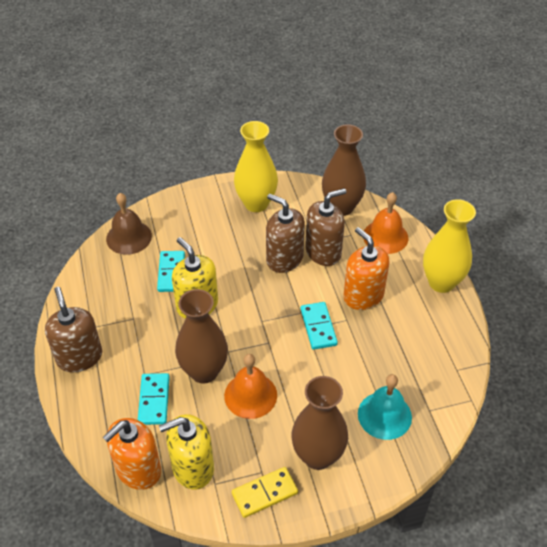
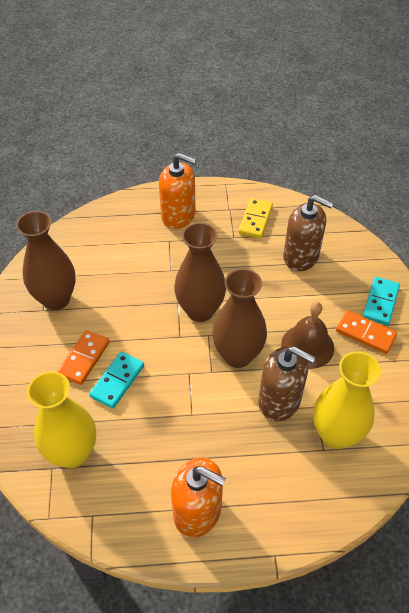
brown soap dispenser: [45,287,102,372] [266,194,305,273] [305,188,346,266] = 3 -> [258,346,316,421] [283,195,334,271] = 2
orange bell: [224,354,277,419] [363,192,408,254] = 2 -> none = 0
orange domino: none = 0 -> [57,330,110,385] [336,310,397,354] = 2
turquoise bell: [358,374,412,440] = 1 -> none = 0
turquoise domino: [138,373,170,425] [157,251,185,292] [301,302,338,350] = 3 -> [89,352,144,409] [363,277,400,325] = 2
yellow soap dispenser: [159,414,214,490] [172,237,218,319] = 2 -> none = 0

